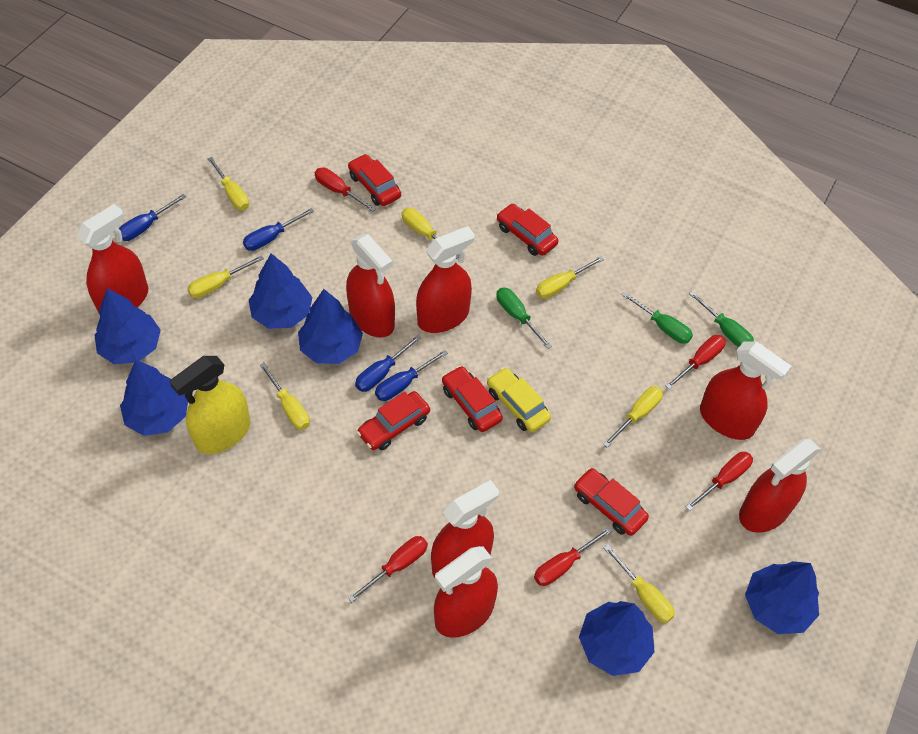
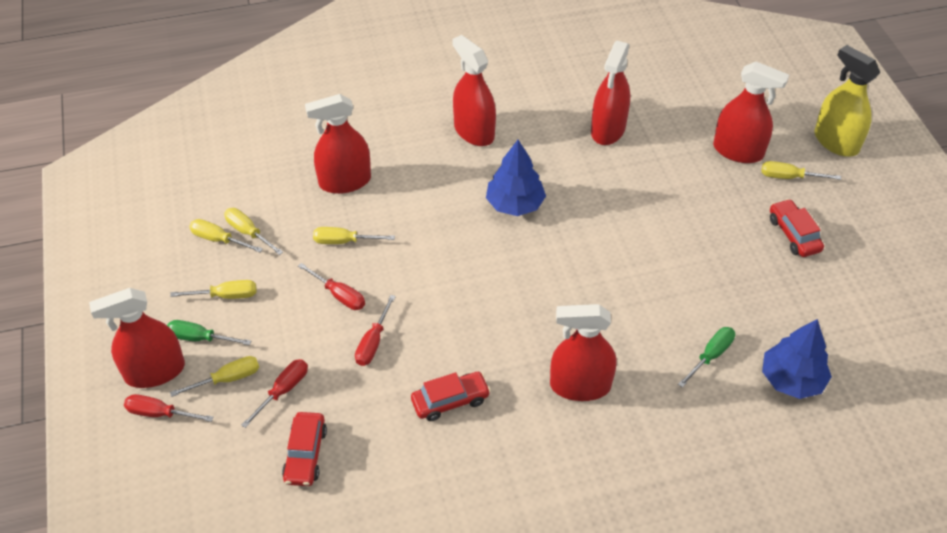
blue screwdriver: [119,194,187,241] [243,208,314,251] [355,335,422,392] [375,350,448,401] = 4 -> none = 0
blue tree: [94,288,161,364] [120,360,188,436] [249,253,313,329] [298,289,363,364] [579,601,655,676] [745,561,819,634] = 6 -> [486,140,546,216] [762,319,832,399] = 2
green screwdriver: [497,287,552,349] [622,292,693,344] [689,291,754,347] = 3 -> [167,320,251,345] [678,327,735,388] = 2
red car: [348,154,401,206] [357,391,430,450] [442,366,503,432] [497,203,558,256] [574,468,649,536] = 5 -> [282,412,327,486] [411,372,491,421] [770,199,824,257] = 3
red screwdriver: [315,168,376,212] [348,536,428,602] [534,527,612,586] [666,335,726,389] [686,452,753,511] = 5 -> [124,394,214,422] [241,359,308,428] [298,263,365,310] [355,295,396,366] = 4
red spray bottle: [77,204,148,314] [346,234,395,338] [416,226,475,333] [431,480,499,578] [434,546,498,638] [700,341,791,440] [739,439,820,533] = 7 -> [89,288,185,388] [305,94,371,194] [452,35,496,146] [550,304,617,401] [591,41,630,145] [713,62,789,163] = 6
yellow car: [487,367,551,432] = 1 -> none = 0
yellow screwdriver: [187,255,264,298] [207,157,249,210] [260,363,310,430] [402,208,459,259] [536,256,604,299] [603,386,663,447] [603,544,675,623] = 7 -> [170,280,257,299] [170,356,259,397] [189,219,263,252] [224,208,283,255] [313,227,395,244] [761,161,841,180] = 6

